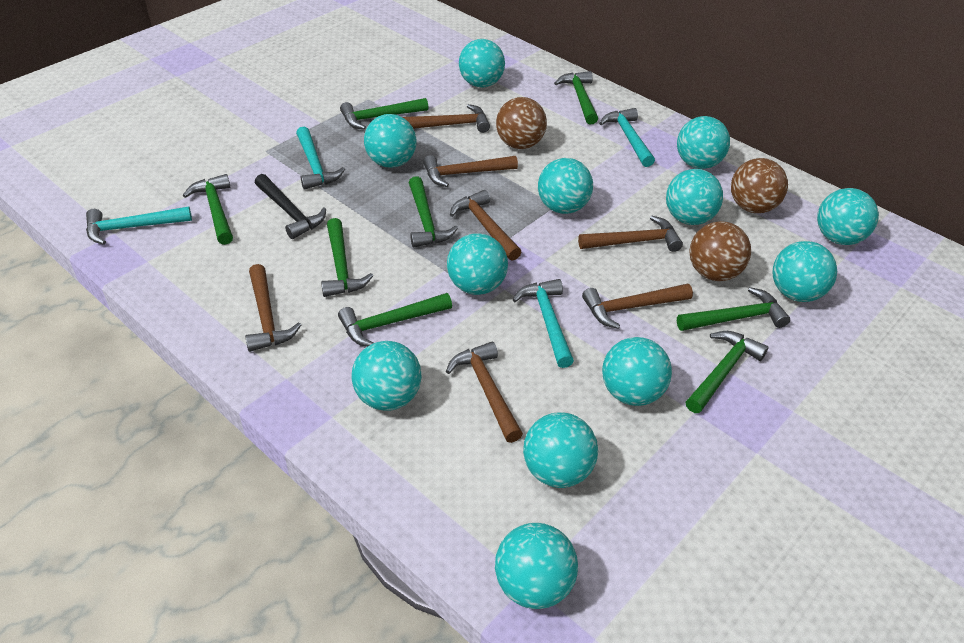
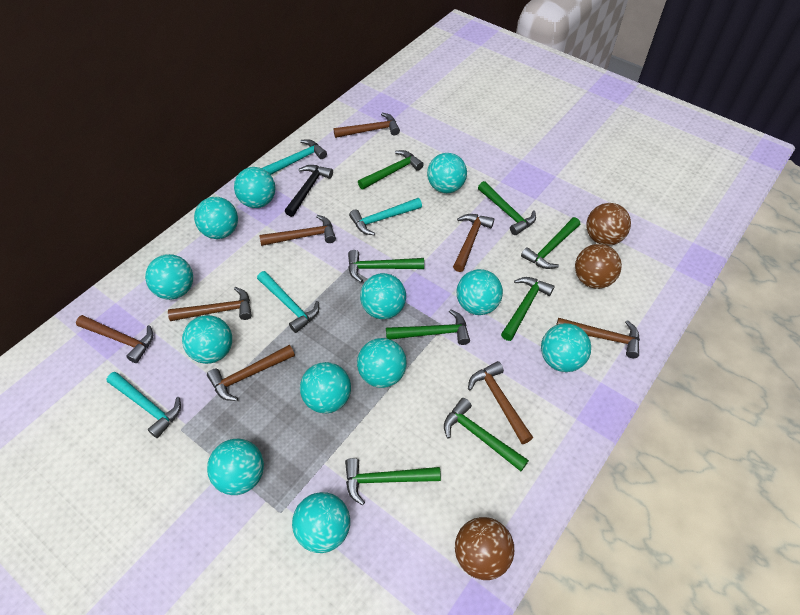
brown hammer: [245,264,301,352] [403,104,490,133] [423,155,518,187] [446,342,523,443] [450,190,522,261] [578,216,683,252] [582,284,693,329] = 7 -> [76,315,153,363] [168,287,252,321] [207,345,295,401] [259,215,336,246] [333,113,400,138] [453,214,494,272] [468,361,533,444] [556,318,640,358] = 8

